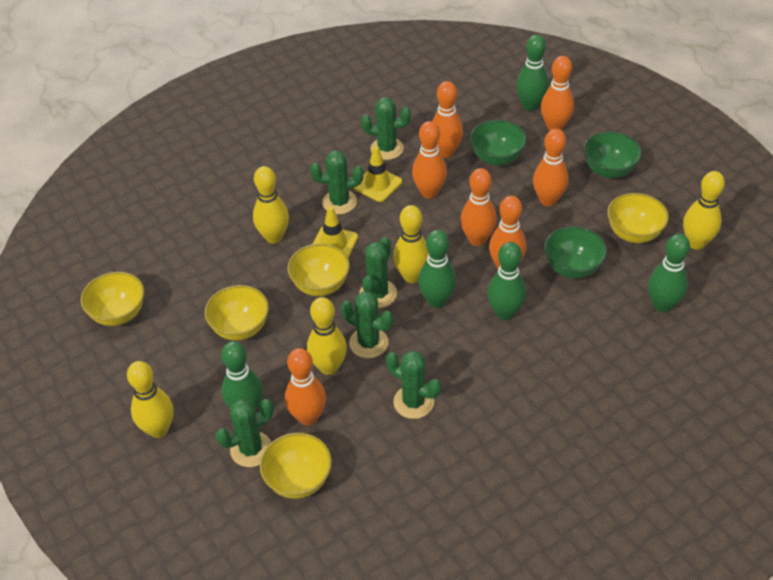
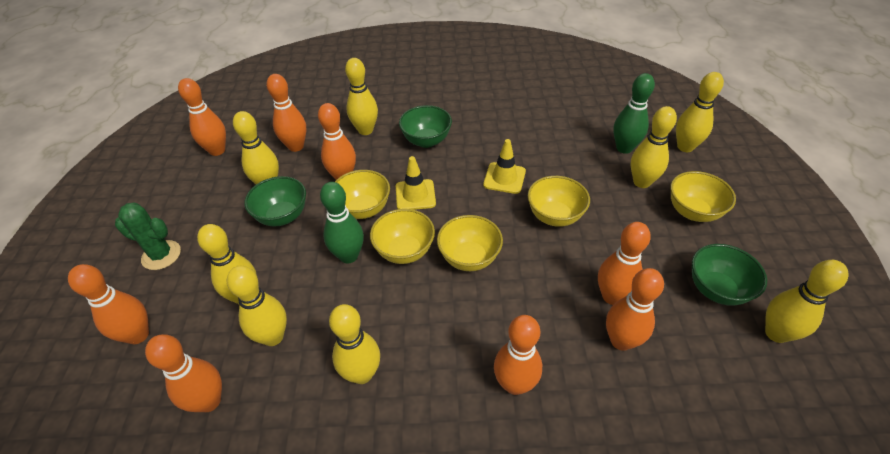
green bowling pin: [221,341,263,412] [418,230,456,308] [487,242,526,320] [516,35,549,111] [648,234,690,313] = 5 -> [320,182,364,263] [613,73,655,154] = 2
green cactus: [216,399,274,467] [310,150,363,214] [341,291,393,358] [360,237,397,308] [361,97,411,160] [386,351,441,419] = 6 -> [115,203,181,270] = 1
orange bowling pin: [285,348,326,426] [412,121,447,199] [432,81,463,158] [460,168,497,246] [489,196,526,269] [533,129,568,206] [541,56,574,131] = 7 -> [68,264,149,344] [145,334,222,412] [178,78,226,156] [267,74,307,152] [318,103,356,180] [494,315,542,395] [598,222,651,305] [606,268,664,351] = 8
yellow bowling pin: [127,361,174,438] [253,166,289,244] [307,297,347,375] [393,205,429,283] [683,171,725,250] = 5 -> [197,224,257,304] [227,266,287,346] [233,111,279,184] [329,304,380,384] [345,58,378,135] [631,106,677,188] [676,72,724,152] [765,260,849,343] = 8

